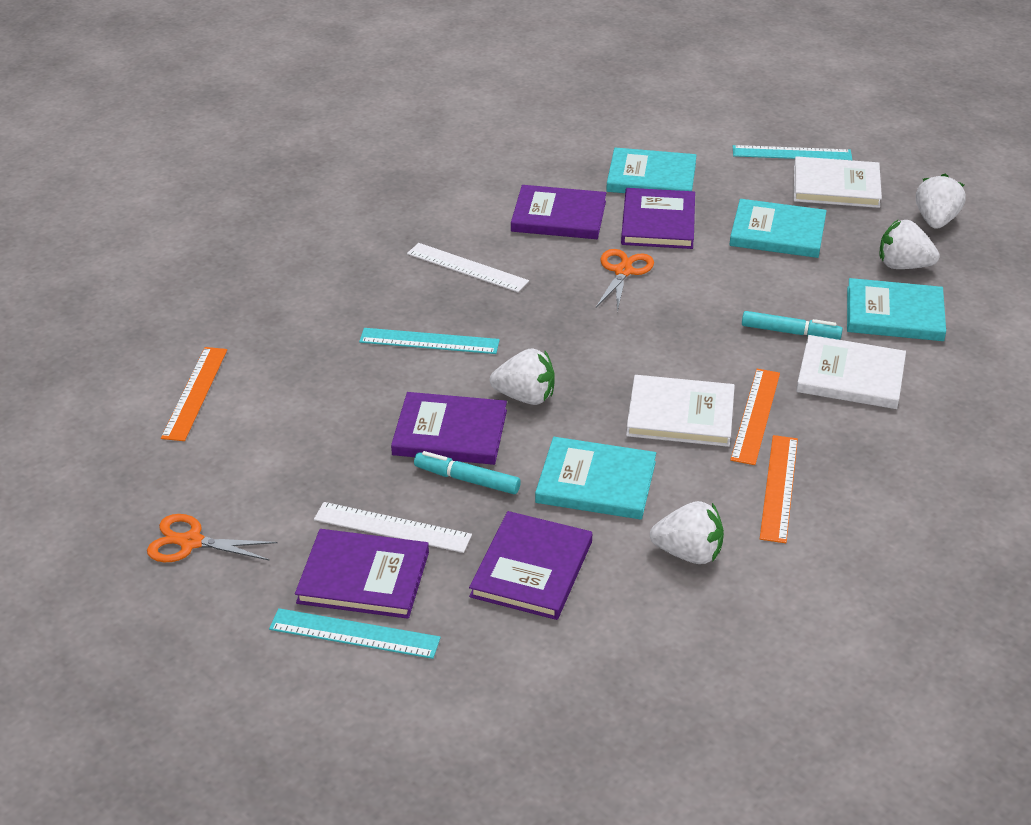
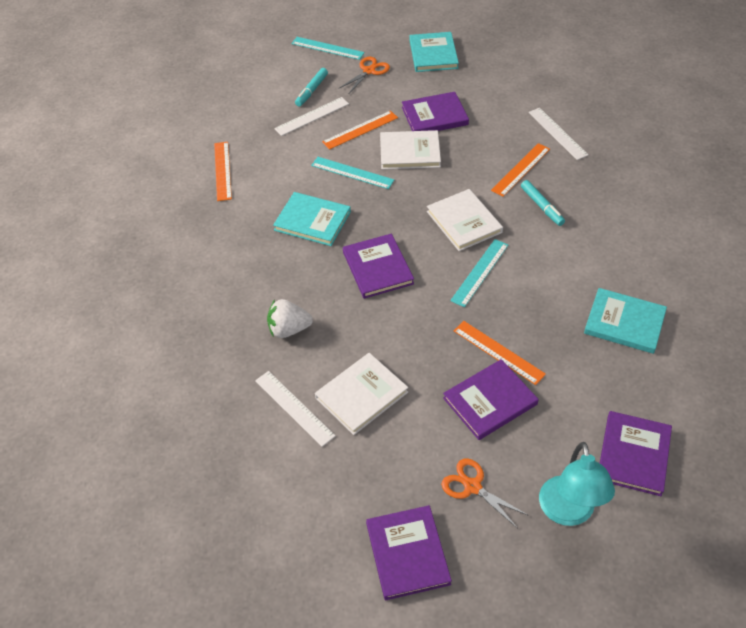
orange ruler: [161,347,227,441] [730,369,780,465] [760,435,798,543] = 3 -> [214,142,232,201] [322,111,398,150] [454,321,546,385] [491,143,550,197] = 4
turquoise book: [535,437,656,519] [606,147,697,193] [729,199,827,258] [847,278,946,341] = 4 -> [273,192,351,246] [409,32,459,72] [584,288,667,354] = 3
turquoise lamp: none = 0 -> [539,442,615,526] = 1
white ruler: [314,502,472,553] [407,243,529,292] = 2 -> [255,371,335,447] [274,97,349,136] [529,108,588,160] = 3
white strawberry: [490,348,555,405] [650,501,724,564] [879,220,940,269] [916,174,966,229] = 4 -> [267,299,313,338] = 1

